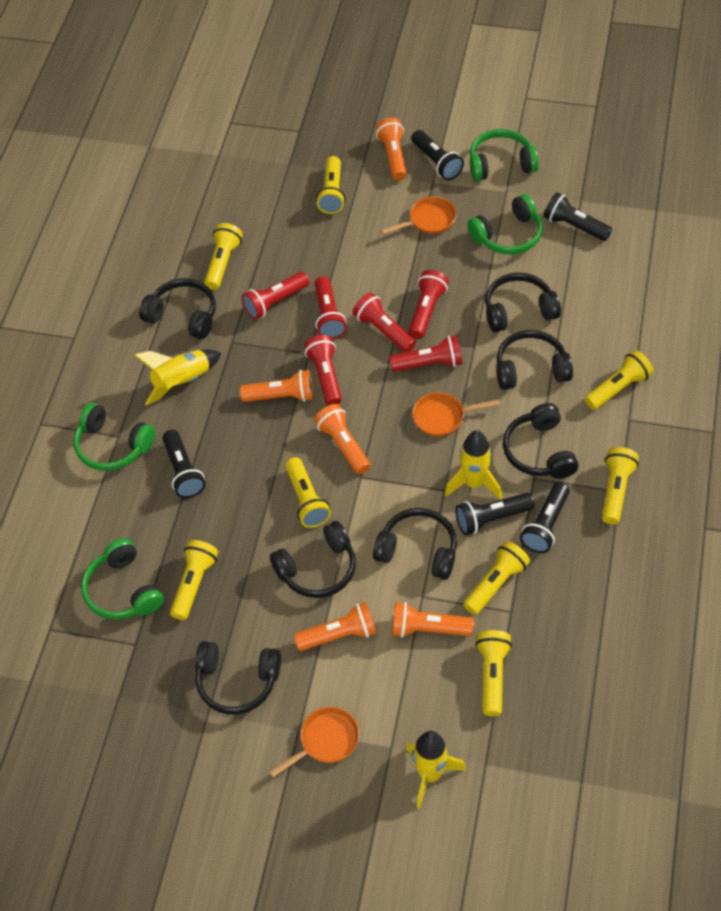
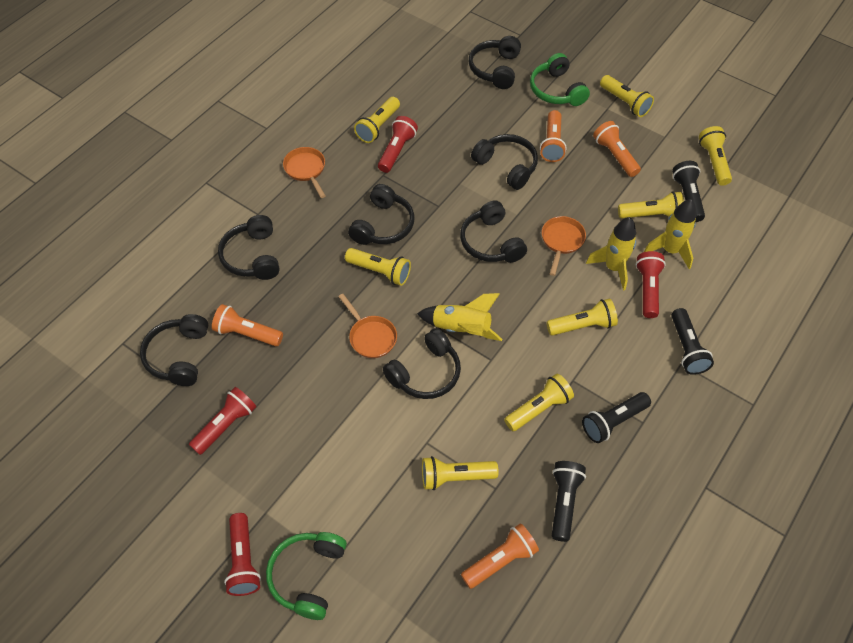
black flashlight: [163,430,205,498] [411,130,464,180] [456,493,534,535] [520,482,570,553] [544,192,612,241] = 5 -> [552,461,586,542] [582,392,651,443] [671,308,714,375] [672,161,705,222] = 4
green headphones: [73,403,155,471] [81,538,164,620] [468,194,543,255] [470,129,539,181] = 4 -> [266,532,347,620] [530,53,590,106] = 2
orange flashlight: [240,370,314,402] [294,602,376,651] [314,404,371,474] [376,118,407,181] [392,602,474,638] = 5 -> [212,304,283,346] [461,523,539,589] [540,110,567,162] [593,121,641,177] = 4
red flashlight: [242,272,309,320] [304,335,342,406] [315,276,347,339] [353,293,416,352] [389,335,463,372] [409,270,449,339] = 6 -> [189,387,256,455] [224,513,261,596] [378,116,418,173] [636,251,666,318] = 4

